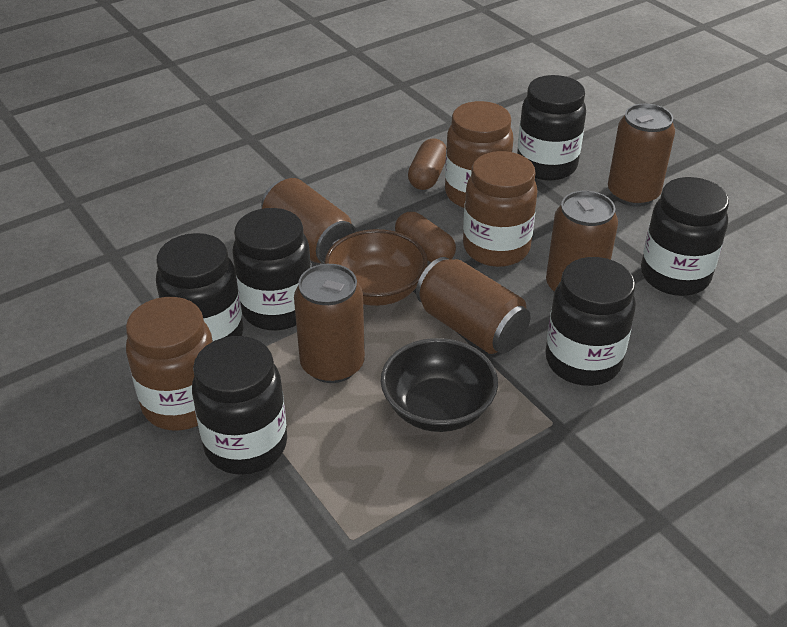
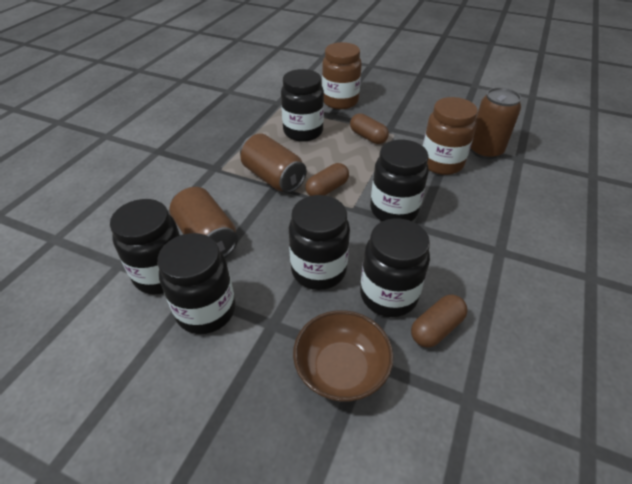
black bowl: [381,338,498,432] = 1 -> none = 0
brown can: [261,178,357,264] [294,264,365,383] [416,257,530,354] [546,191,618,293] [608,104,675,207] = 5 -> [169,187,238,257] [240,133,307,193] [471,87,521,159] = 3
brown capsule: [395,212,456,263] [408,139,447,190] = 2 -> [305,163,349,196] [350,113,389,144] [411,295,468,348] = 3
brown jar: [126,297,213,431] [445,101,513,208] [463,151,538,267] = 3 -> [322,42,362,109] [423,97,478,175] = 2

